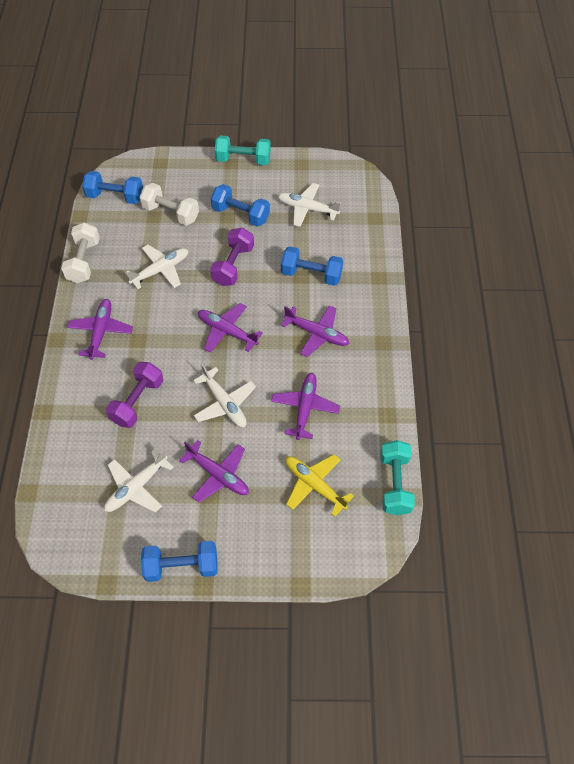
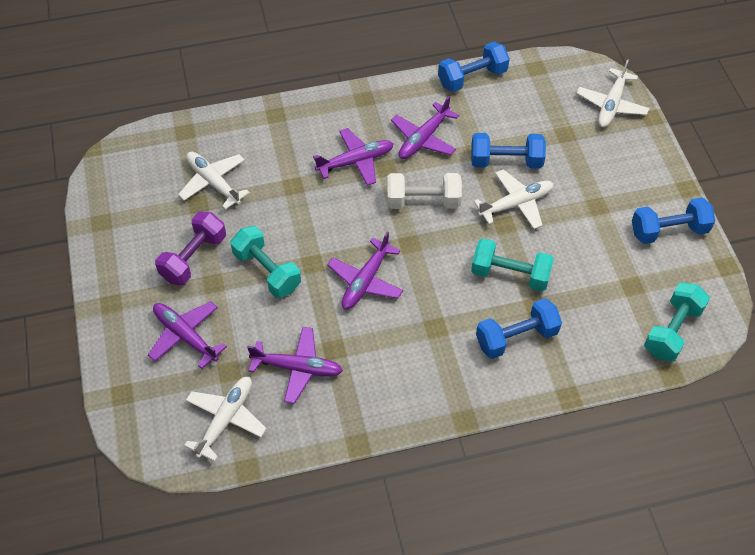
purple dumbbell: [106,362,163,428] [210,228,254,286] = 2 -> [155,211,226,285] = 1
turquoise dumbbell: [215,135,271,165] [380,440,415,515] = 2 -> [231,226,301,298] [471,239,554,291] [644,282,710,361] = 3
white dumbbell: [61,223,100,283] [139,183,199,226] = 2 -> [387,173,462,209] = 1
yellow plane: [285,454,354,517] = 1 -> none = 0

